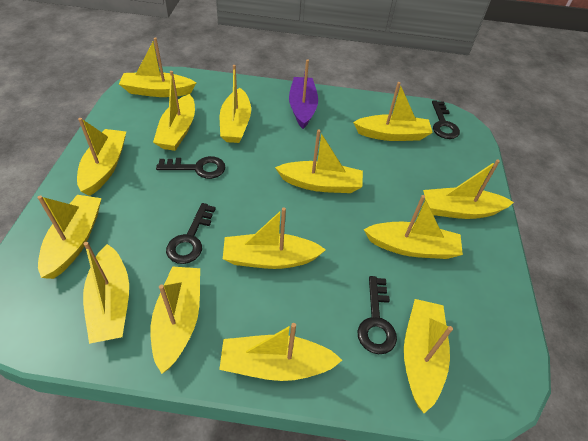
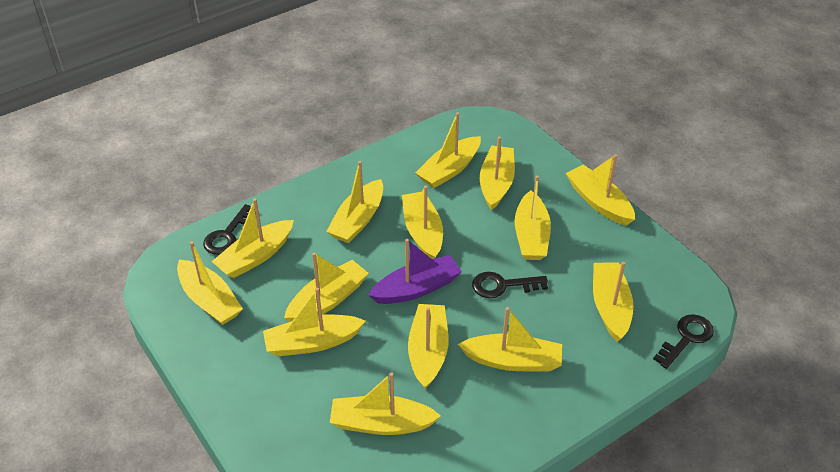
black key: [156,156,226,179] [166,203,216,264] [358,276,397,354] [432,101,460,139] = 4 -> [203,204,255,255] [472,272,548,298] [653,314,714,369] = 3

